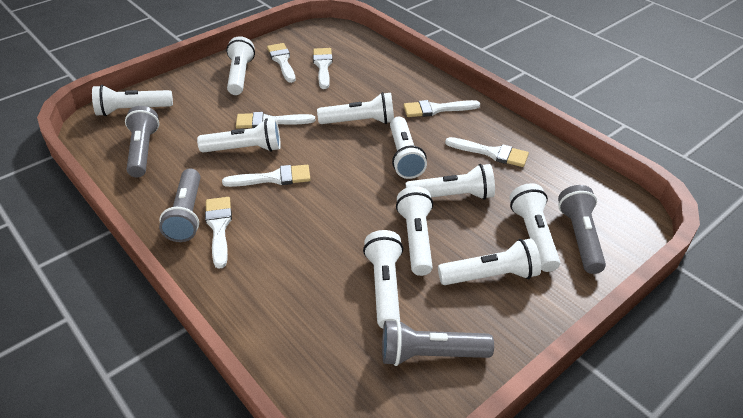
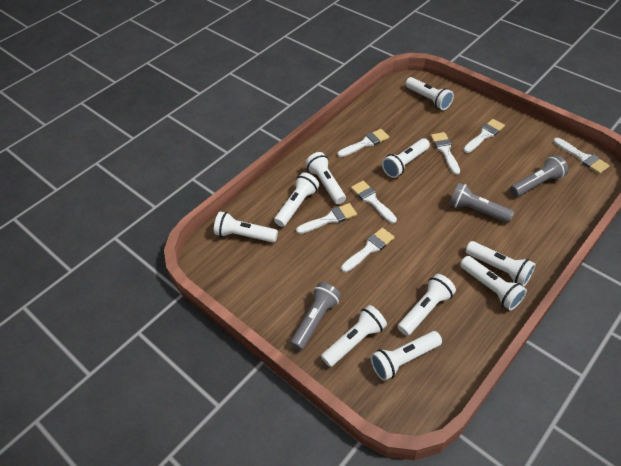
grey flashlight: [125,106,159,177] [159,168,200,242] [382,319,494,366] [558,185,606,274] = 4 -> [290,282,341,350] [449,183,514,223] [510,155,568,197] = 3

